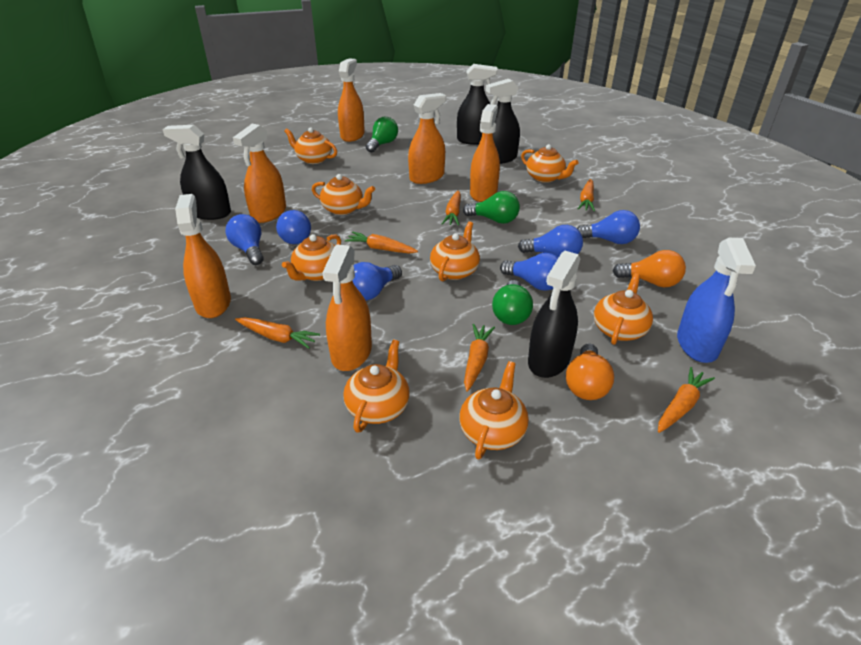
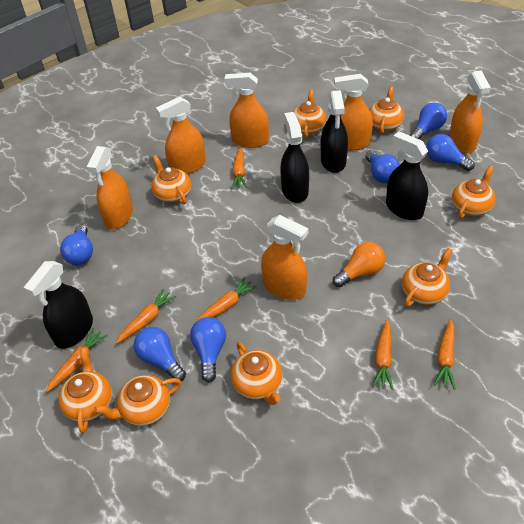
blue spray bottle: [677,238,756,363] = 1 -> none = 0
green light bulb: [366,117,398,153] [463,191,520,224] [492,280,533,325] = 3 -> none = 0
orange light bulb: [566,344,614,400] [613,250,686,287] = 2 -> [333,242,385,287] = 1

